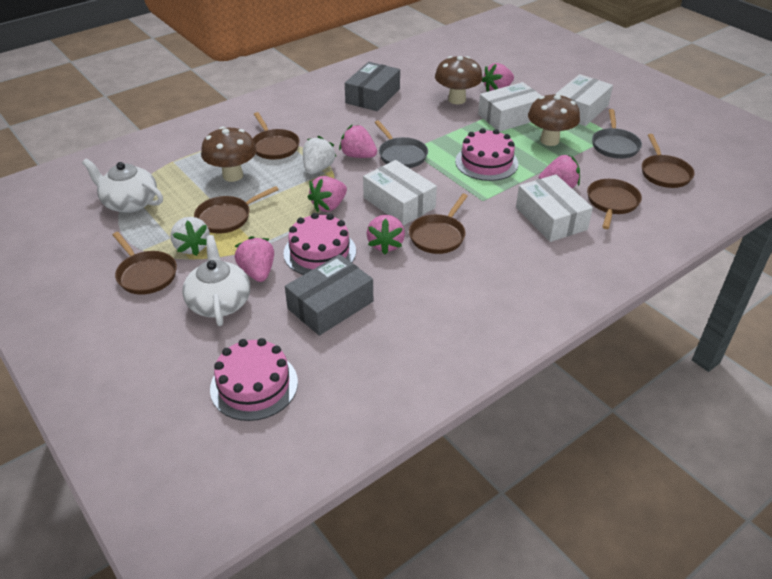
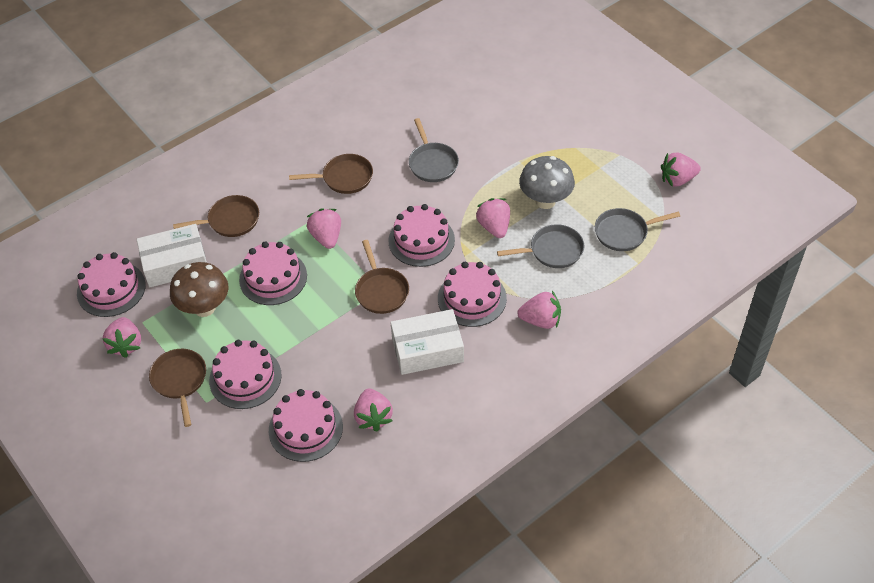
brown mushroom: [201,126,257,182] [435,56,483,104] [528,93,580,146] = 3 -> [170,262,229,317] = 1
brown pan: [113,232,177,295] [194,186,279,233] [253,112,300,160] [409,194,468,254] [587,179,642,229] [642,134,695,188] = 6 -> [149,349,206,427] [173,195,259,237] [289,154,373,194] [355,240,409,314] = 4
grey box: [285,254,373,336] [345,62,400,111] = 2 -> none = 0
grey mushroom: none = 0 -> [519,156,575,209] = 1
grey pan: [374,120,428,168] [592,109,642,159] = 2 -> [409,118,459,182] [497,224,584,268] [595,208,680,251] = 3
pink cake: [210,338,298,421] [283,213,356,275] [455,128,518,181] = 3 -> [77,252,146,317] [209,340,282,409] [239,242,307,305] [269,389,343,462] [388,204,455,267] [438,262,507,327] = 6
white box: [363,160,437,225] [478,82,542,132] [516,175,593,242] [555,74,613,126] = 4 -> [136,224,207,287] [391,309,464,375] = 2
white strawberry: [170,217,210,256] [303,136,337,174] = 2 -> none = 0
white teapot: [82,159,163,213] [182,235,250,326] = 2 -> none = 0

